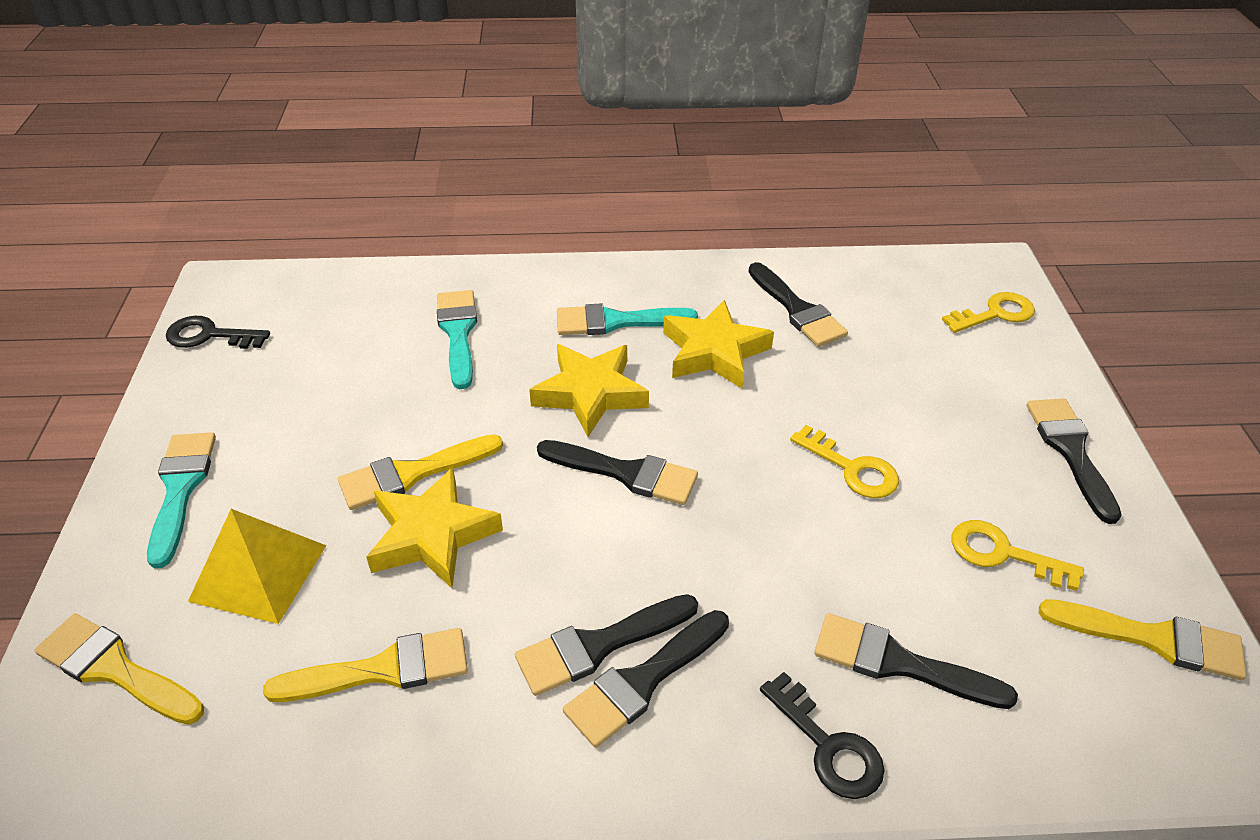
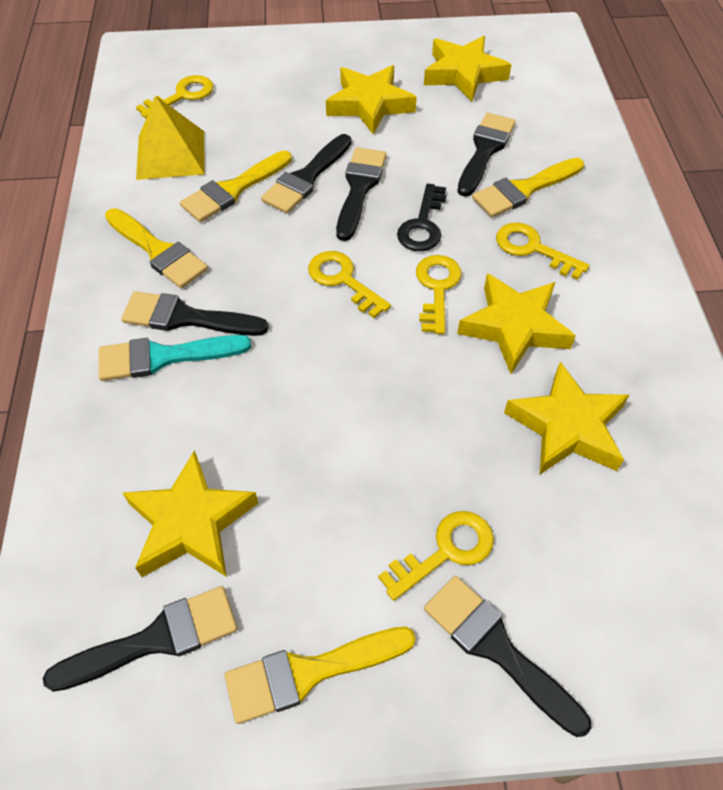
black key: [166,316,270,349] [760,672,885,799] = 2 -> [397,184,446,251] = 1
turquoise brush: [147,432,216,568] [437,290,477,389] [557,304,698,335] = 3 -> [99,335,251,381] = 1
yellow key: [790,425,899,498] [942,292,1035,333] [951,520,1084,591] = 3 -> [136,75,214,118] [308,251,391,318] [378,511,494,601] [416,255,462,334] [496,222,589,280] = 5
yellow star: [366,467,503,588] [529,344,649,437] [663,300,774,388] = 3 -> [123,450,258,577] [326,65,416,135] [424,36,512,101] [457,273,576,374] [504,362,629,474] = 5

